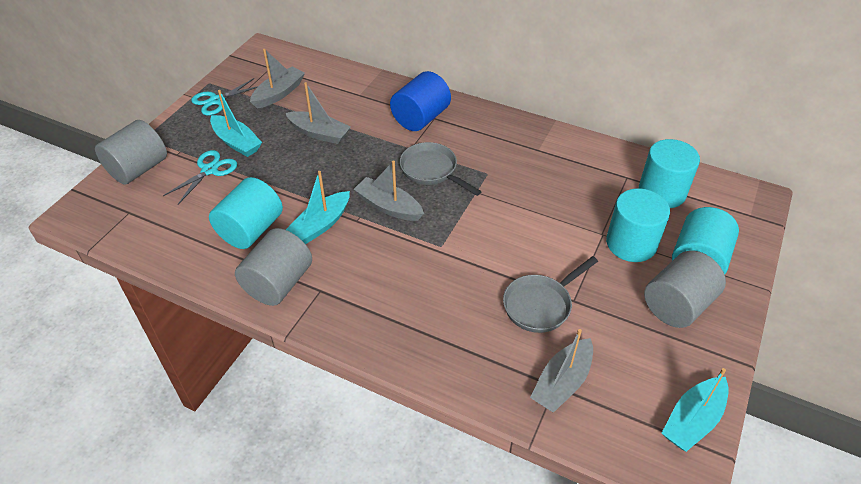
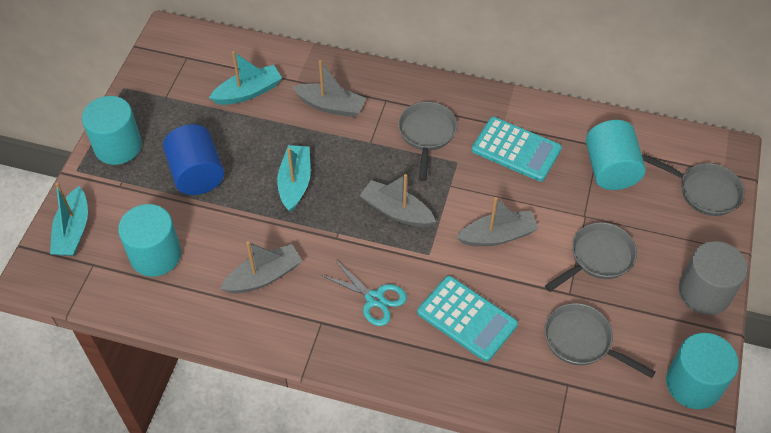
grey cylinder: [95,120,167,185] [235,228,312,306] [644,250,726,328] = 3 -> [679,241,748,315] = 1
grey pan: [400,142,482,196] [503,256,598,333] = 2 -> [398,102,457,181] [544,303,656,378] [545,222,637,292] [643,154,744,216] = 4
turquoise calculator: none = 0 -> [417,276,518,362] [472,117,562,182] = 2
turquoise scissors: [163,150,237,204] [191,78,258,115] = 2 -> [321,260,407,326] = 1

